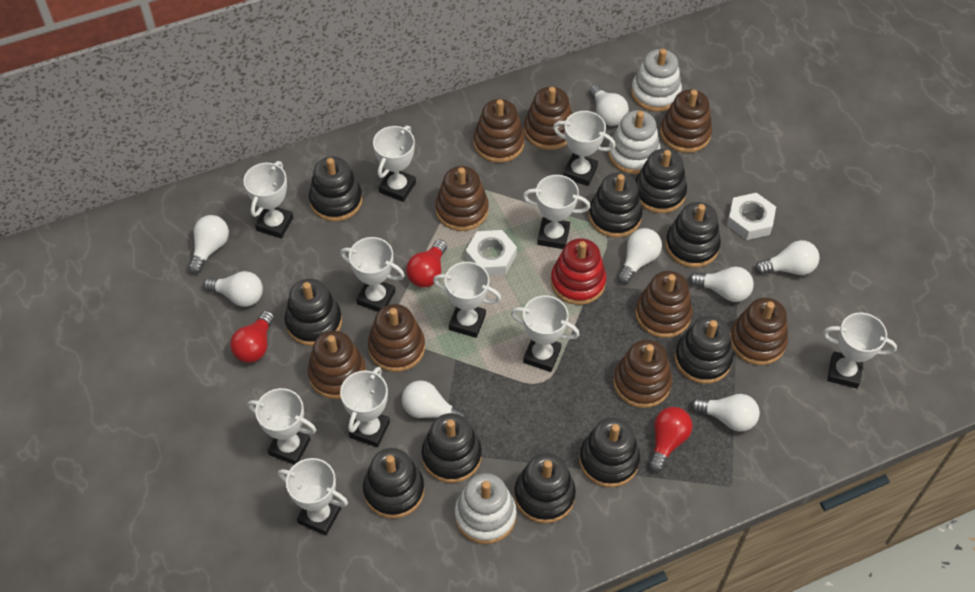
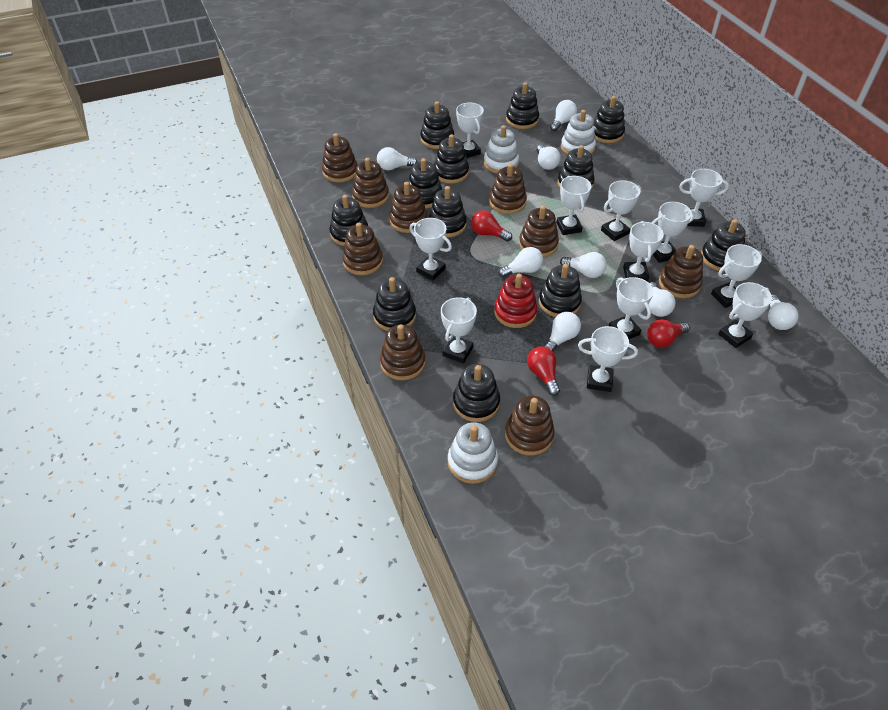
black stacking toy: [285,279,342,346] [309,156,363,222] [363,448,425,519] [421,413,482,483] [514,453,576,524] [579,417,640,487] [589,172,643,238] [635,149,687,213] [665,202,721,268] [674,316,733,384] = 10 -> [330,195,368,246] [373,277,416,331] [408,158,442,209] [420,101,454,149] [429,186,467,237] [434,134,469,184] [453,364,500,422] [506,82,539,129] [539,264,582,317] [557,145,595,190] [594,96,625,143] [701,219,746,272] = 12
white nut: [466,230,517,276] [727,193,776,240] = 2 -> none = 0
white trophy: [243,161,293,238] [247,388,316,465] [278,458,348,535] [340,237,405,312] [340,367,390,447] [373,126,416,202] [433,262,501,338] [511,295,580,372] [523,175,590,249] [553,111,616,186] [823,313,897,388] = 11 -> [409,218,452,280] [441,297,477,363] [456,103,484,158] [556,176,591,235] [578,326,638,392] [601,180,641,241] [609,277,653,339] [623,221,664,282] [652,202,696,263] [679,169,729,227] [711,244,762,308] [718,282,772,348] = 12

